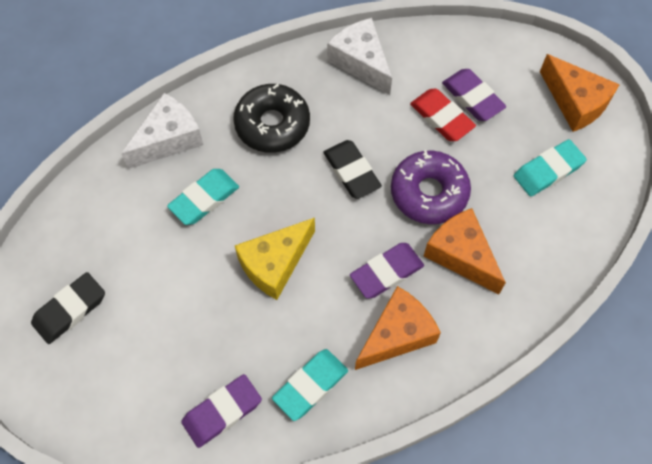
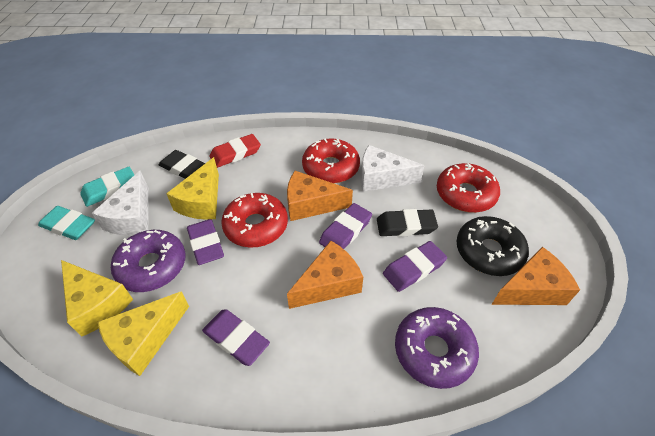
purple donut: [391,150,471,224] = 1 -> [111,230,185,292] [395,307,479,389] = 2
purple eraser: [181,374,262,448] [350,243,424,299] [442,69,506,121] = 3 -> [187,219,224,265] [202,309,270,366] [319,203,372,249] [383,241,447,292] = 4
red donut: none = 0 -> [221,193,288,248] [302,138,360,183] [437,163,500,213] = 3
turquoise eraser: [167,169,239,225] [272,349,348,421] [514,139,587,197] = 3 -> [38,206,95,240] [80,167,134,207] = 2
yellow cheese: [235,218,315,300] = 1 -> [61,260,133,337] [98,291,189,376] [166,157,219,220] = 3

